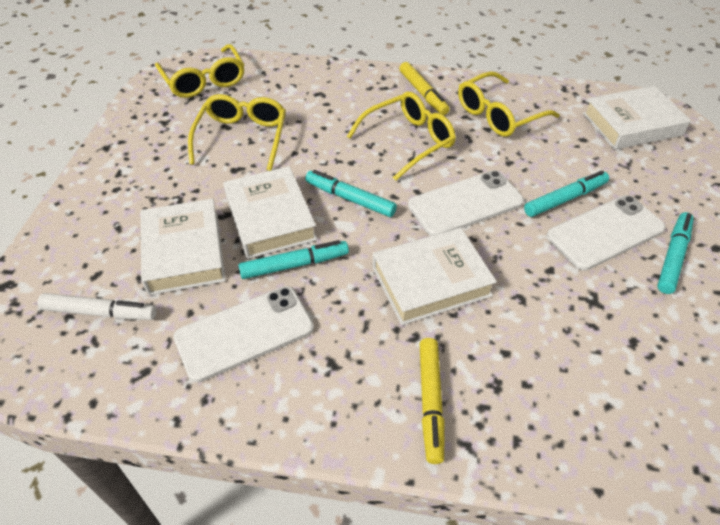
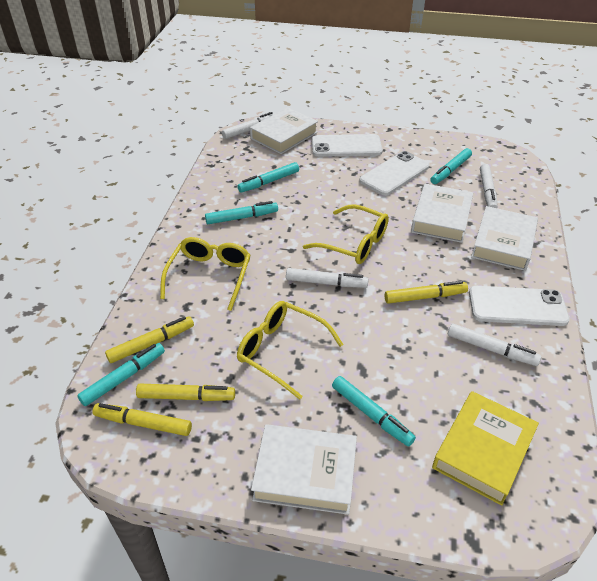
turquoise marker: [238,240,349,279] [305,170,397,217] [524,171,609,217] [657,212,694,294] = 4 -> [77,343,165,406] [205,201,278,224] [237,162,299,193] [332,376,416,447] [430,148,472,184] = 5
white marker: [37,293,157,320] = 1 -> [222,112,275,139] [286,268,369,288] [448,323,541,366] [480,164,498,208] = 4
yellow book: none = 0 -> [432,391,539,506] = 1
yellow glasses: [155,44,245,98] [188,94,286,171] [347,91,456,181] [458,71,560,137] = 4 -> [160,237,251,311] [237,301,343,400] [303,204,389,264] = 3
yellow marker: [399,62,450,115] [420,338,445,464] = 2 -> [92,403,192,436] [105,316,194,363] [136,384,235,401] [385,281,468,304] = 4

